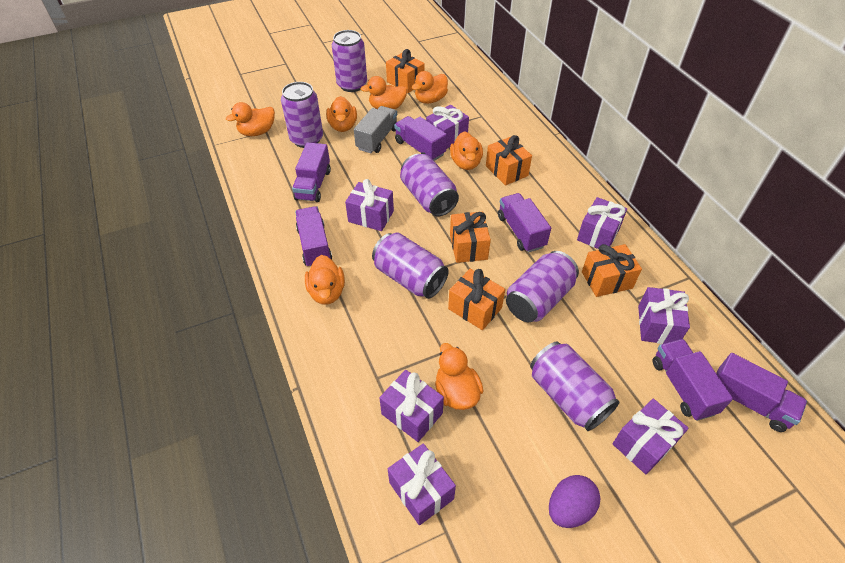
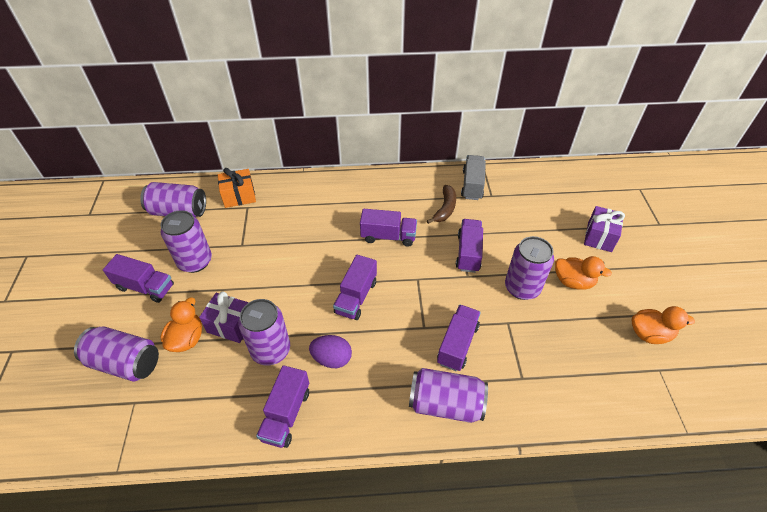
brown banana: none = 0 -> [427,185,456,224] = 1
orange duck: [226,102,275,136] [305,255,345,305] [326,96,357,132] [361,76,407,109] [412,71,448,104] [435,343,484,410] [450,131,483,170] = 7 -> [161,297,202,352] [555,256,612,290] [632,306,695,344] = 3
orange gift: [386,49,425,93] [448,269,505,330] [450,212,491,263] [486,135,532,186] [582,244,642,297] = 5 -> [218,168,256,208] = 1
purple gift: [345,179,394,231] [380,370,444,442] [388,443,456,525] [426,105,469,149] [577,197,627,249] [613,399,689,474] [638,287,690,344] = 7 -> [199,292,249,343] [584,206,625,252] = 2

